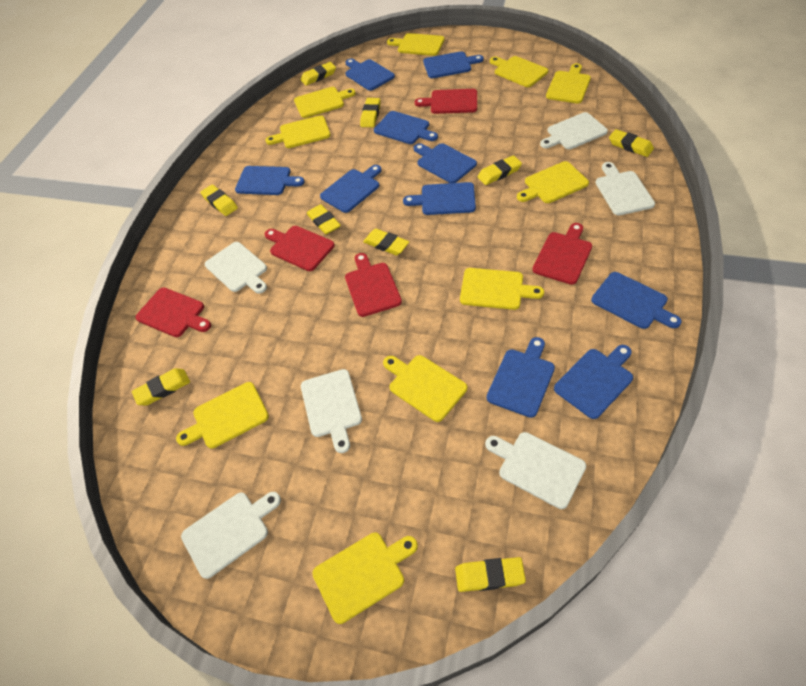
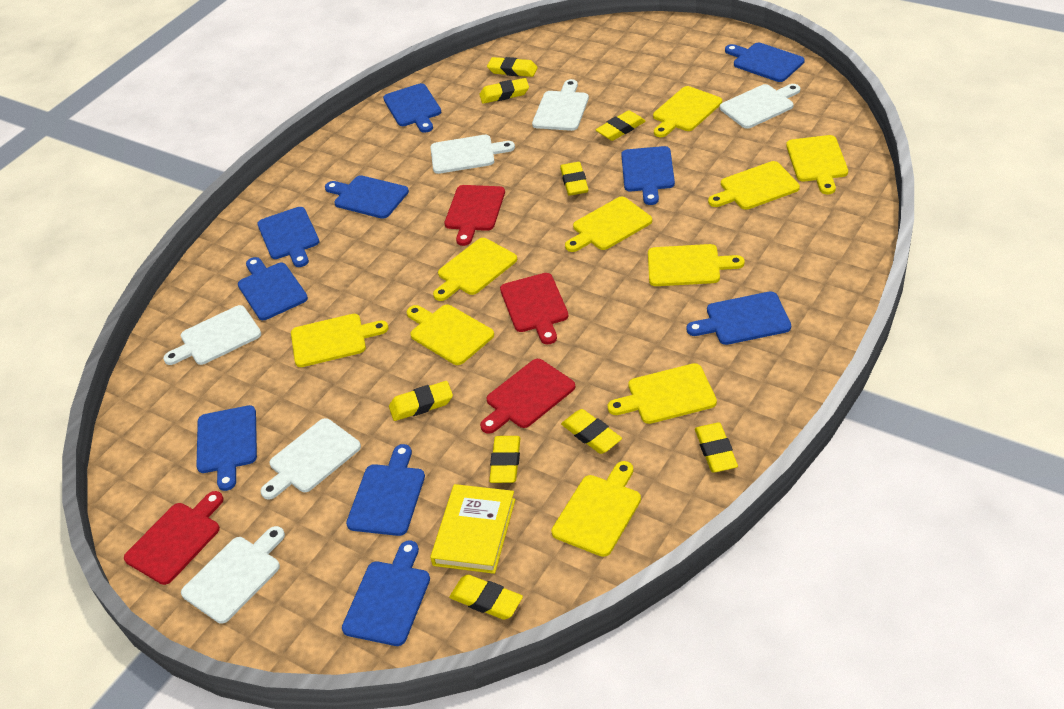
red cutting board: [135,288,211,337] [265,226,335,271] [345,253,402,317] [415,89,477,114] [532,223,592,285] = 5 -> [124,491,224,585] [444,185,505,246] [480,359,575,434] [500,273,569,345] = 4
yellow book: none = 0 -> [430,484,515,574] = 1

